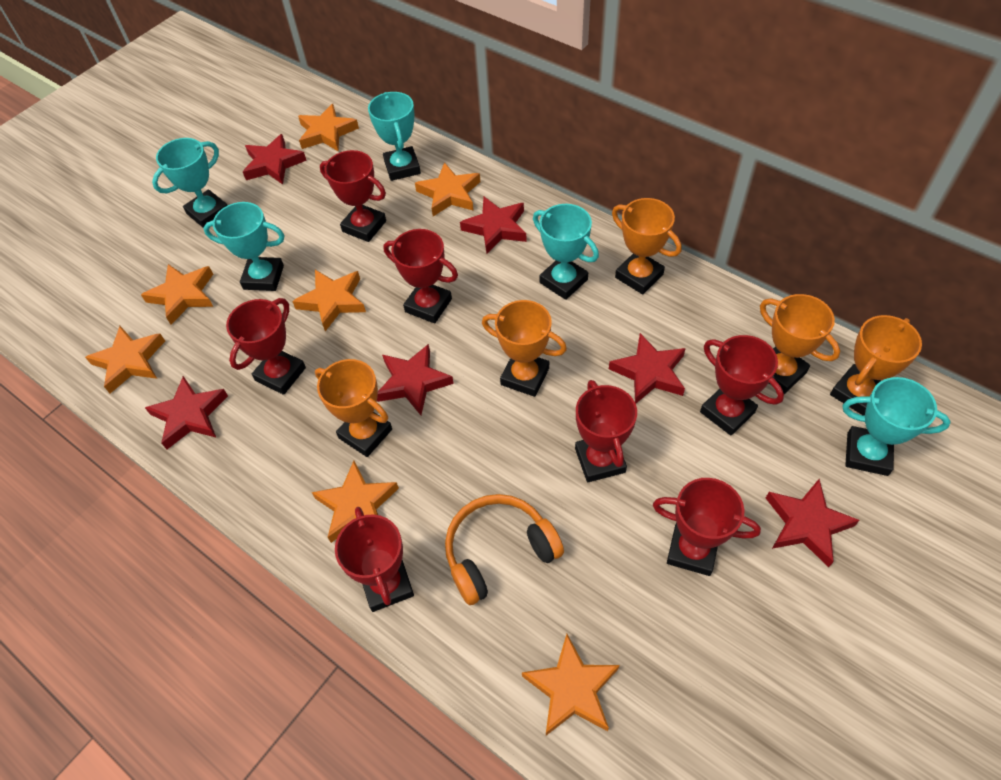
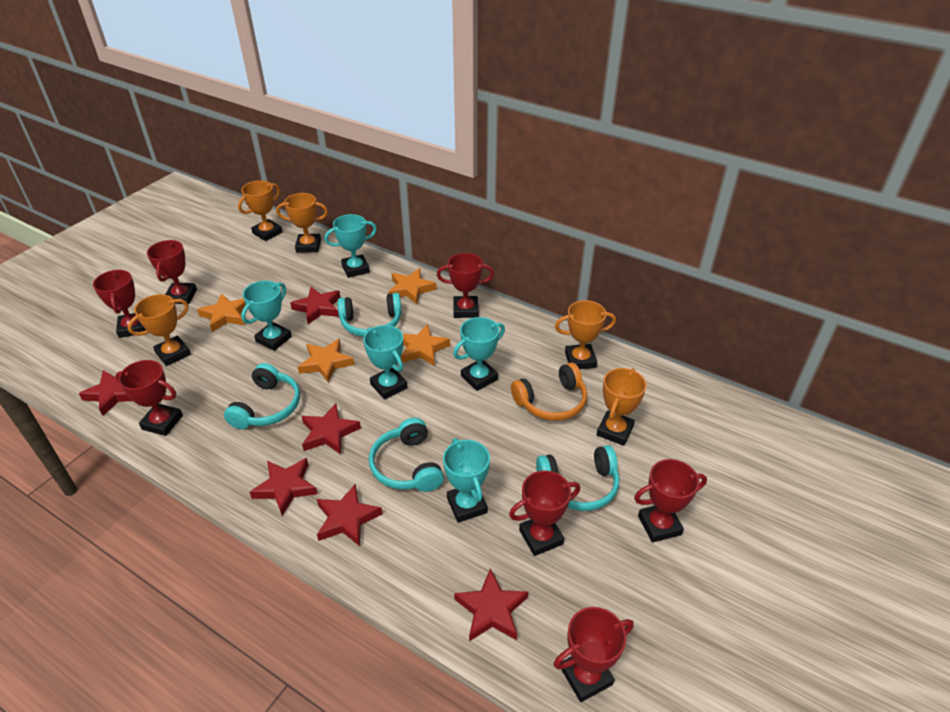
orange star: [85,326,165,393] [141,264,213,325] [292,270,366,331] [298,104,359,152] [312,461,399,543] [415,162,480,216] [522,634,620,735] = 7 -> [197,293,246,332] [298,339,354,383] [388,268,436,304] [401,324,450,366] = 4
turquoise headphones: none = 0 -> [224,363,300,429] [338,293,402,337] [369,418,444,492] [536,445,619,511] = 4

